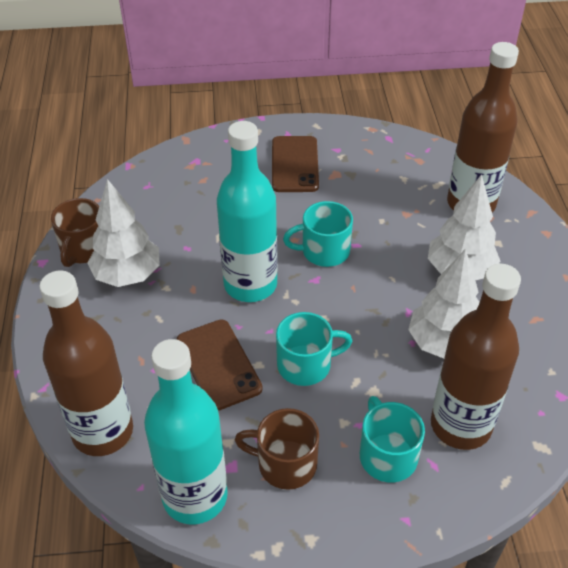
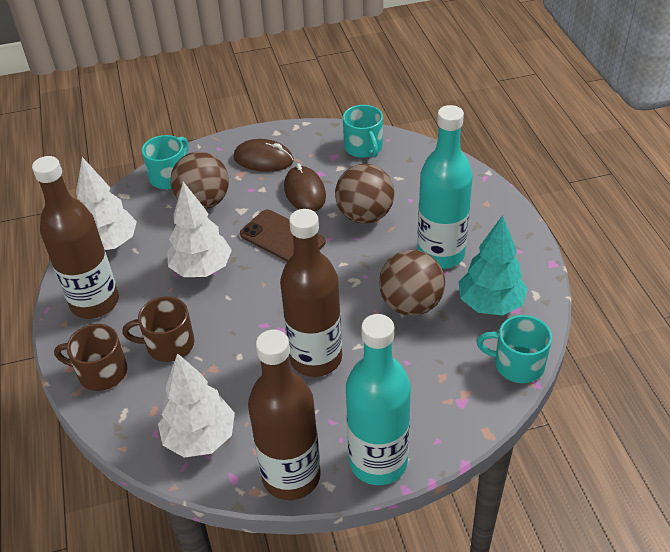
brown ball: none = 0 -> [170,152,229,210] [335,164,394,224] [379,250,445,316] = 3
brown mouse: none = 0 -> [234,139,294,172] [284,163,326,212] = 2
brown phone: [177,319,263,411] [272,136,319,192] = 2 -> [240,210,326,261] = 1
turquoise tree: none = 0 -> [458,215,528,316] = 1

